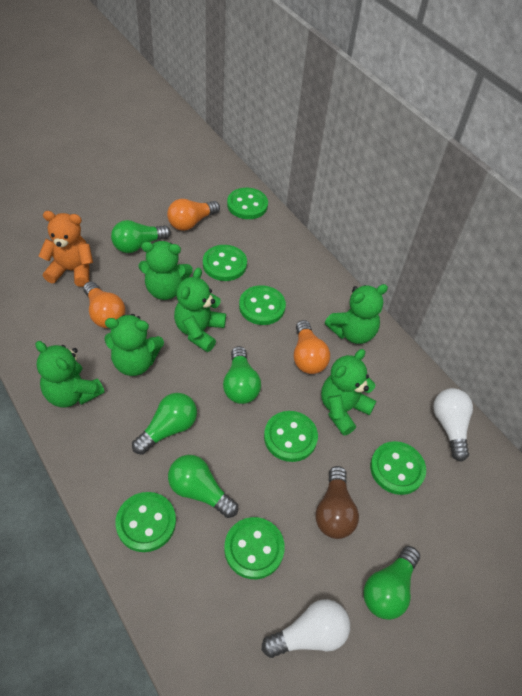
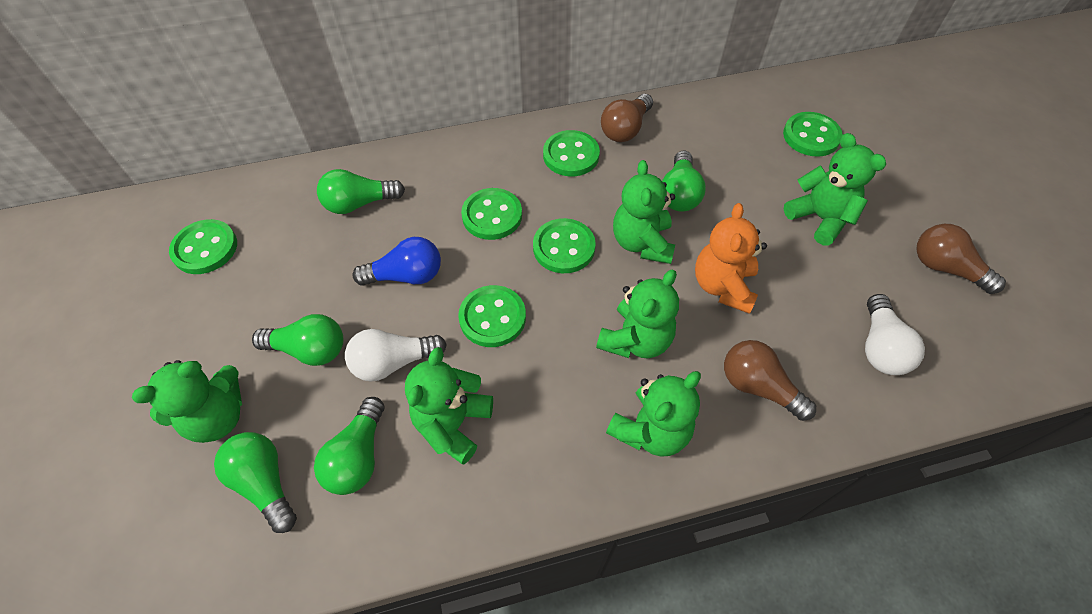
blue light bulb: none = 0 -> [352,237,441,286] = 1
brown light bulb: [316,466,359,539] = 1 -> [601,94,653,142] [724,340,816,421] [916,224,1006,294] = 3
green button: [115,492,176,552] [203,245,247,281] [224,517,285,579] [227,188,268,219] [239,285,286,325] [264,411,318,462] [370,441,426,495] = 7 -> [169,219,237,274] [458,285,526,347] [461,188,522,240] [533,218,596,273] [543,130,600,176] [783,112,843,157] = 6
orange light bulb: [83,281,126,328] [167,199,220,231] [294,320,330,374] = 3 -> none = 0

